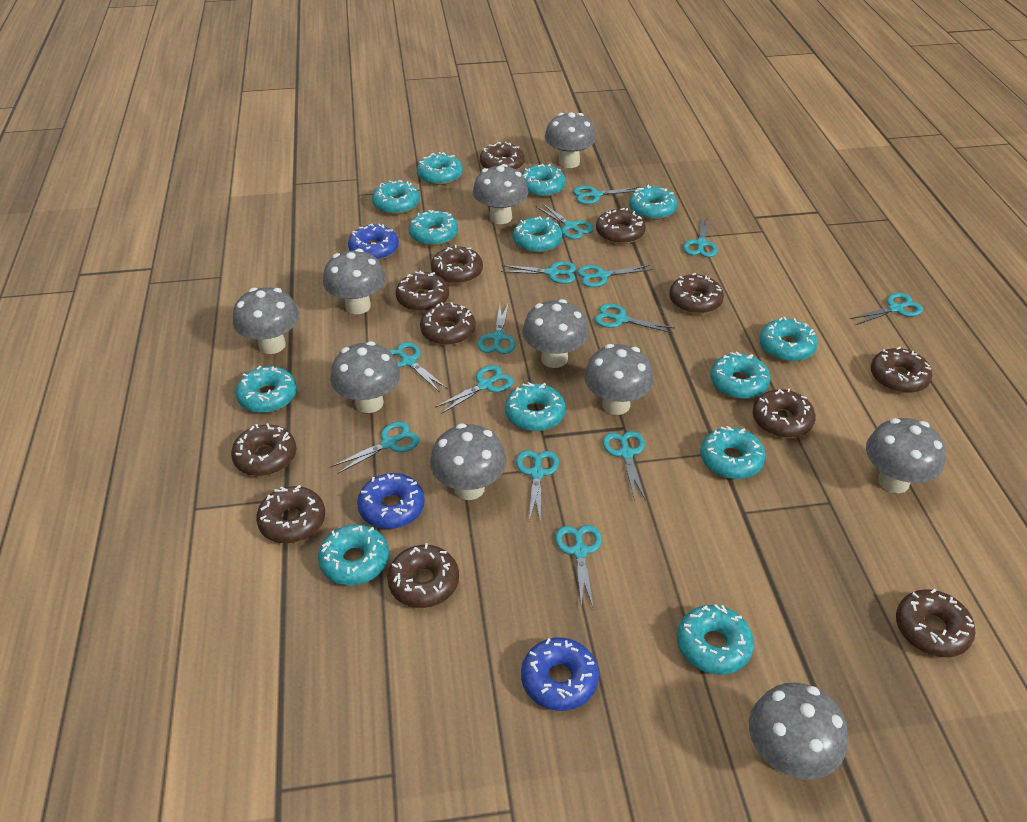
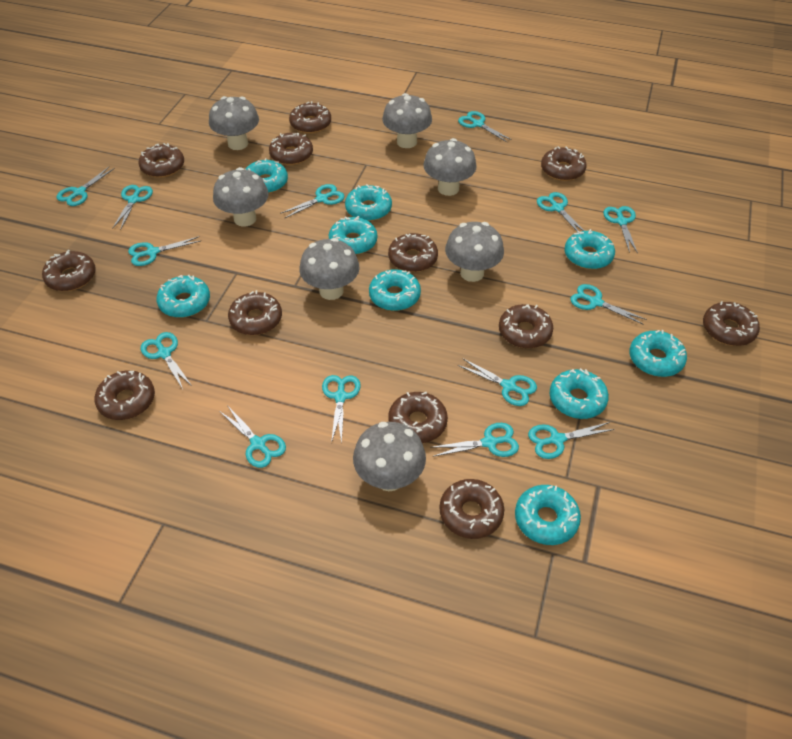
blue donut: [348,224,399,260] [357,473,425,529] [521,638,599,711] = 3 -> none = 0
grey mushroom: [233,287,299,354] [323,249,386,314] [330,341,400,413] [430,423,506,500] [473,164,528,224] [522,299,589,368] [545,112,596,168] [584,344,654,415] [749,683,848,779] [866,418,946,493] = 10 -> [209,96,259,150] [213,167,269,227] [299,238,360,300] [353,422,426,491] [382,93,432,148] [423,138,477,196] [445,222,504,282] = 7
turquoise donut: [235,366,297,413] [318,524,389,585] [372,180,420,214] [409,210,458,246] [417,152,463,185] [505,382,566,431] [513,216,562,253] [522,164,566,197] [629,185,677,220] [677,604,754,675] [701,426,765,479] [710,352,770,399] [759,317,818,362] = 13 -> [156,275,210,318] [245,158,288,193] [328,216,377,255] [345,184,392,221] [369,269,421,311] [515,485,581,545] [550,368,609,419] [564,229,615,269] [629,330,687,377] = 9

